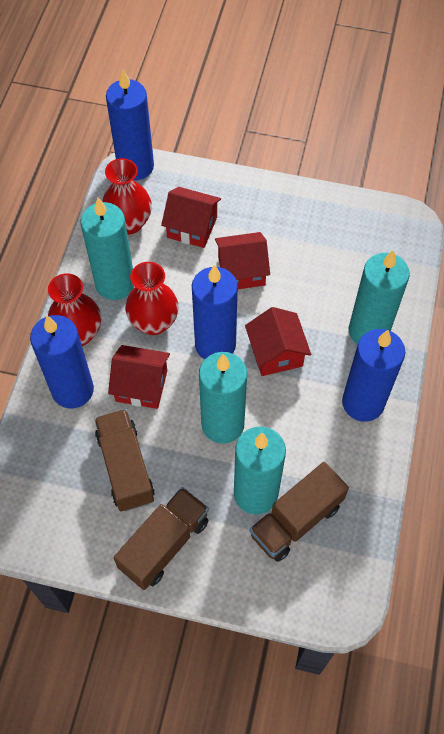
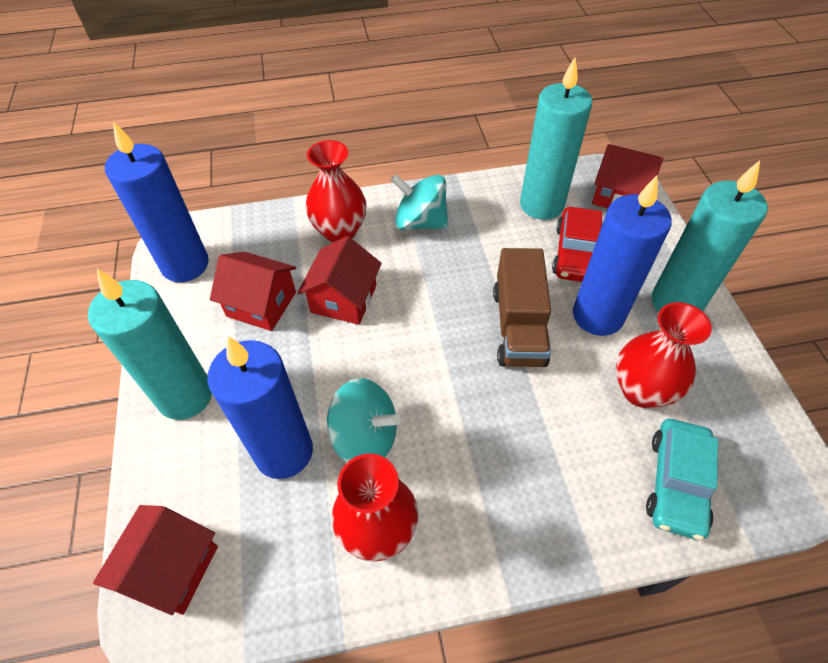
blue candle: [30,315,94,409] [106,69,154,180] [192,265,238,359] [342,329,405,422] = 4 -> [105,121,209,282] [207,336,313,479] [573,175,672,336] = 3
brown truck: [94,409,155,512] [113,487,209,590] [250,462,349,562] = 3 -> [493,248,551,367] = 1
red car: none = 0 -> [552,207,602,282] = 1
turquoise candle: [81,197,134,300] [199,352,247,444] [234,427,286,515] [349,250,410,345] = 4 -> [88,269,212,420] [520,57,592,220] [651,160,768,313] = 3
turquoise car: none = 0 -> [646,419,718,540] = 1
turquoise spinning top: none = 0 -> [327,378,401,463] [391,174,448,230] = 2

